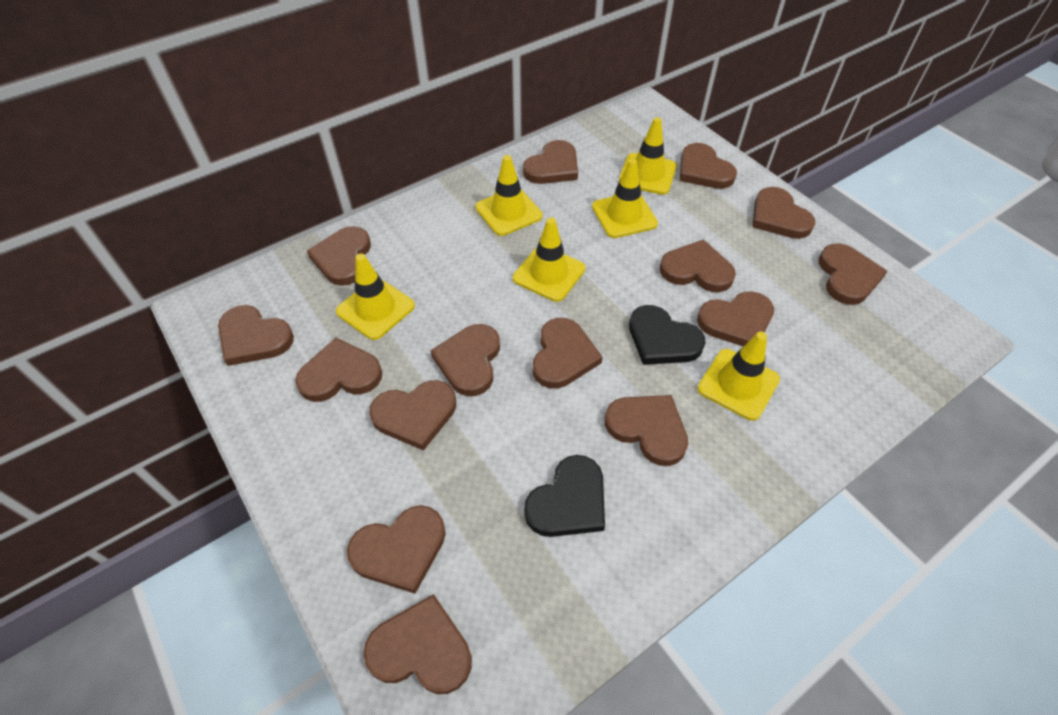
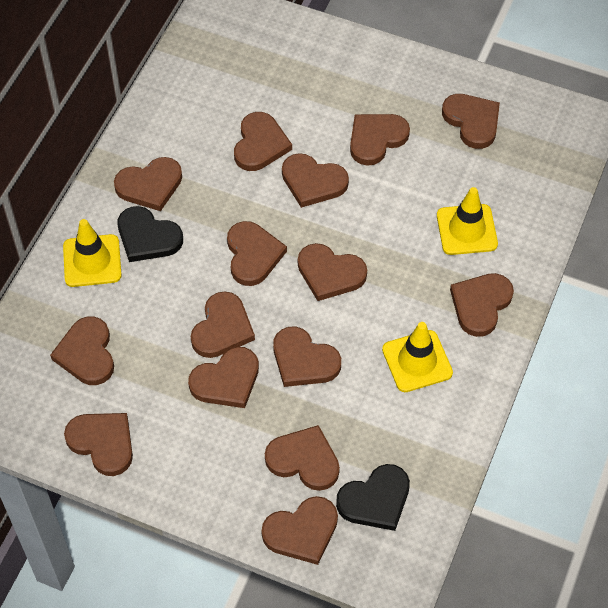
yellow traffic cone: [336,254,415,340] [475,155,543,236] [513,218,585,302] [592,159,658,238] [619,117,676,195] [698,332,780,421] = 6 -> [63,219,122,287] [382,322,453,392] [437,187,498,255] = 3

